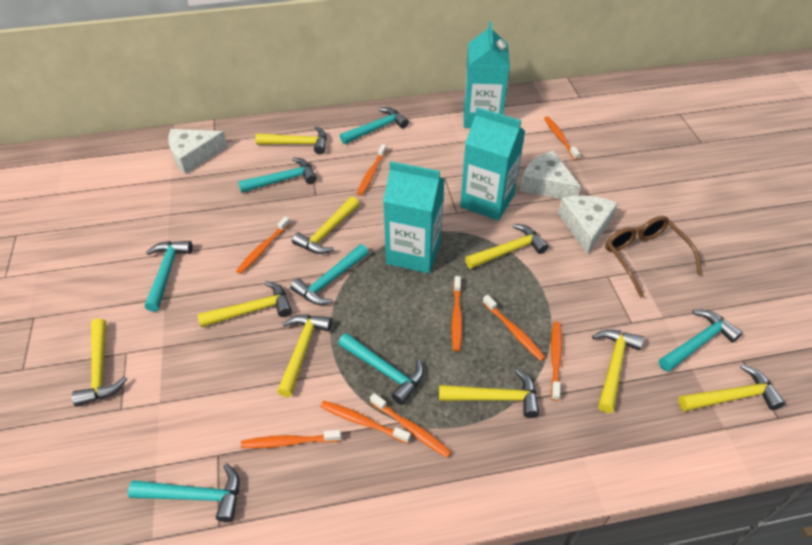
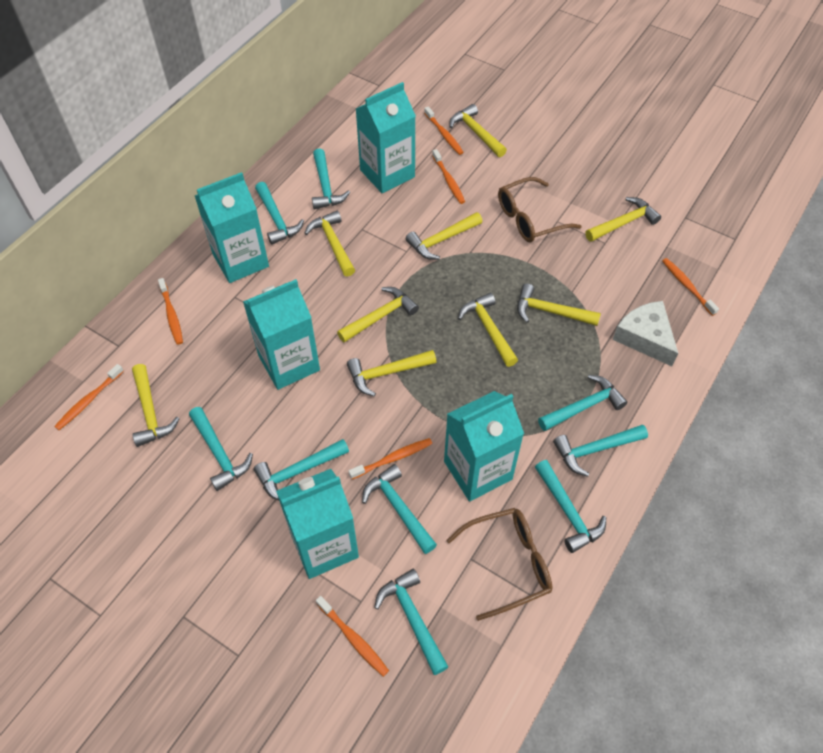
brown glasses: [605,216,702,298] = 1 -> [446,508,553,621] [498,177,582,242] = 2
orange toothbrush: [236,216,291,274] [241,430,341,448] [320,401,411,444] [357,144,387,196] [370,393,451,458] [451,276,463,352] [483,295,546,361] [544,116,580,160] [551,322,562,401] = 9 -> [54,364,124,430] [158,278,183,345] [316,596,389,677] [348,438,432,479] [424,106,464,155] [432,149,465,204] [662,258,719,316] = 7
turquoise carton: [383,161,445,274] [460,107,525,221] [464,22,510,128] = 3 -> [195,172,269,283] [243,279,320,390] [276,469,359,579] [356,82,416,193] [444,391,524,502] = 5
turquoise hammer: [128,463,239,522] [145,241,193,311] [238,157,317,193] [290,244,369,305] [338,333,424,405] [340,107,409,144] [659,310,743,372] = 7 -> [189,407,253,491] [254,439,349,500] [255,182,304,245] [312,149,350,210] [362,464,437,554] [374,569,448,675] [535,460,606,553] [538,375,627,431] [553,425,648,477] = 9
white cheese: [168,129,228,174] [520,150,581,199] [558,196,618,254] = 3 -> [612,301,678,366] = 1

